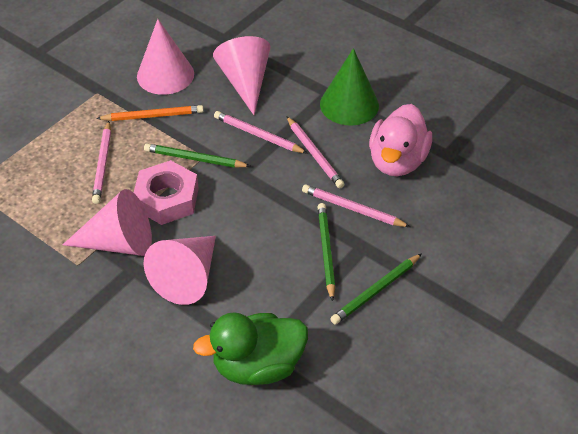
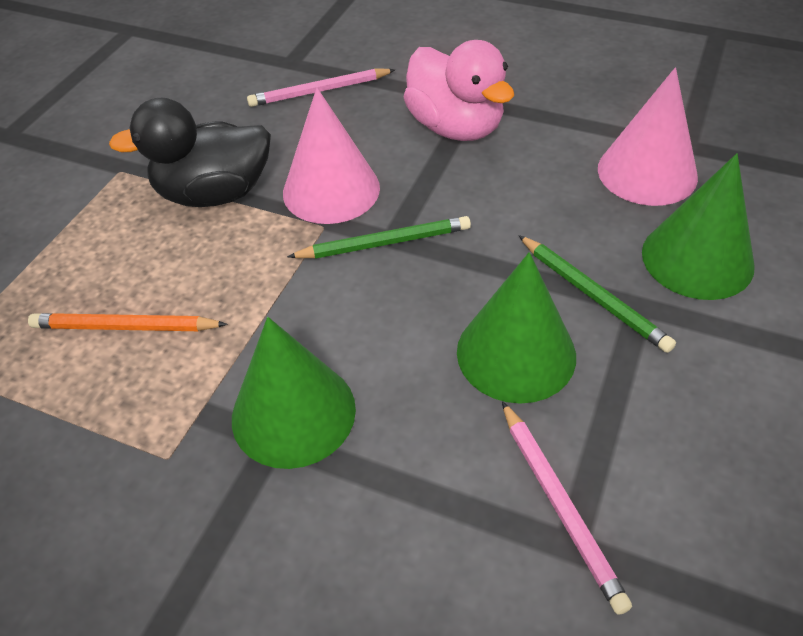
black duck: none = 0 -> [109,98,271,207] = 1
green cone: [320,48,379,126] = 1 -> [232,317,356,469] [457,252,576,404] [642,153,755,300] = 3
green duck: [193,312,308,385] = 1 -> none = 0
green pencil: [144,143,251,168] [318,203,335,302] [330,253,422,325] = 3 -> [287,216,471,259] [519,235,676,353] = 2
pink cone: [63,189,152,256] [137,19,194,95] [144,236,216,305] [213,36,270,115] = 4 -> [283,88,380,224] [598,67,698,206] = 2
pink nut: [133,160,199,225] = 1 -> none = 0
pink pencil: [92,121,111,204] [214,111,308,154] [286,116,345,188] [302,185,410,227] = 4 -> [247,69,395,107] [502,401,632,615] = 2

